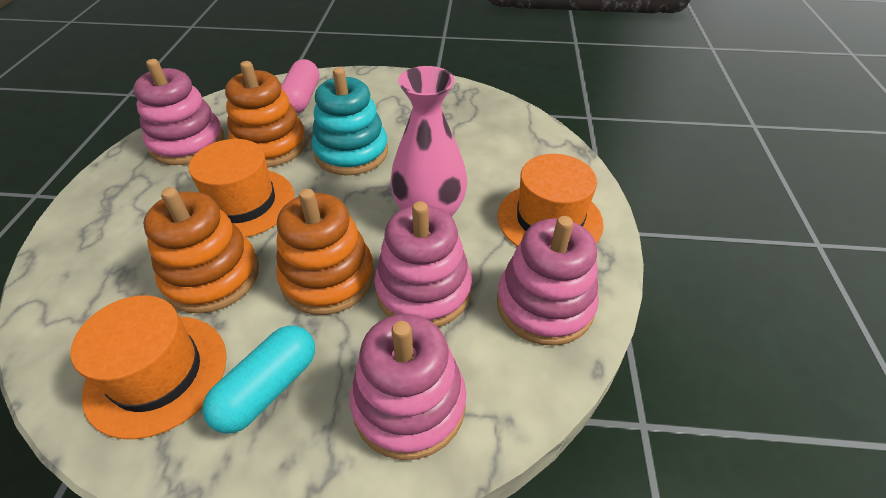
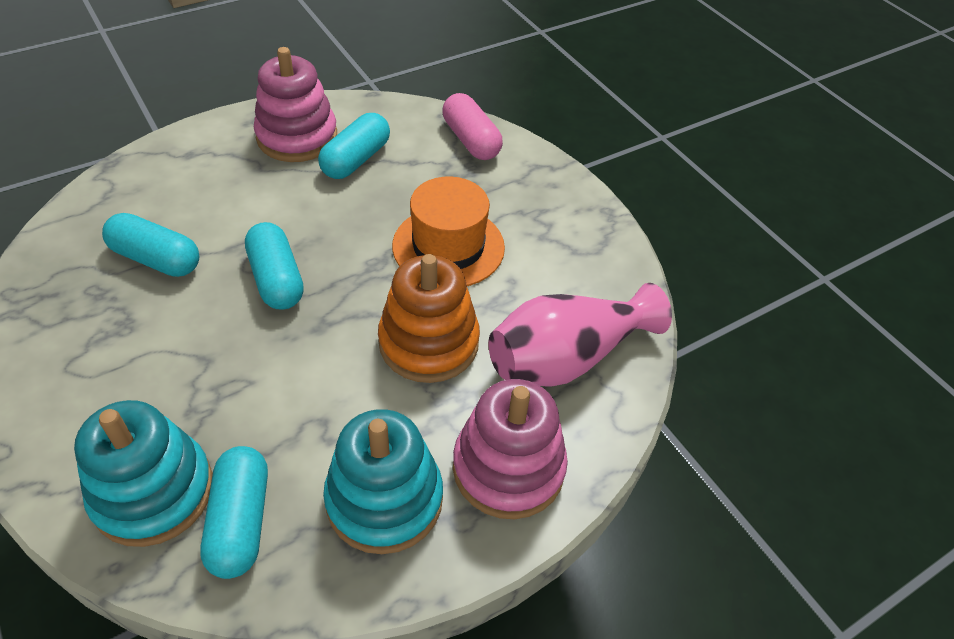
orange hat: [70,295,227,439] [189,139,294,238] [497,154,604,247] = 3 -> [392,177,505,286] = 1
orange stacking toy: [143,187,259,314] [225,61,307,167] [276,189,375,315] = 3 -> [378,254,480,383] = 1
pink stacking toy: [133,59,224,165] [350,314,466,460] [374,201,472,327] [497,216,599,346] = 4 -> [254,47,337,162] [453,379,568,519] = 2
turquoise capsule: [202,325,315,434] = 1 -> [102,213,199,277] [200,446,268,579] [245,222,304,310] [318,113,390,179] = 4
turquoise stacking toy: [312,67,388,175] = 1 -> [74,400,213,547] [323,409,443,554] = 2

